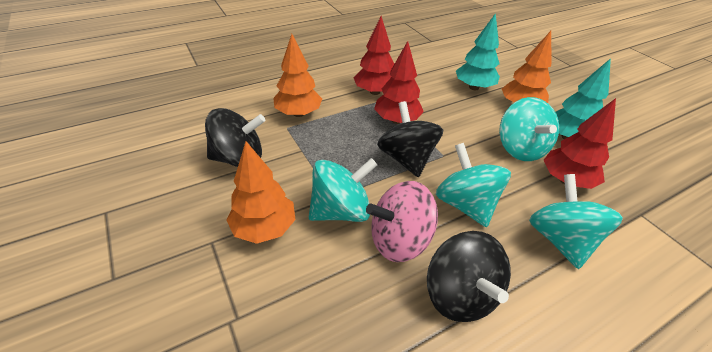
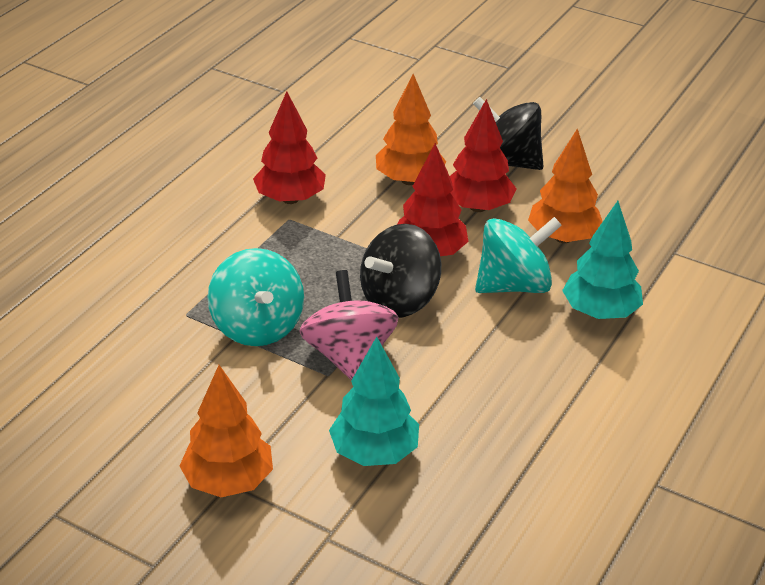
black spinning top: [205,108,266,167] [377,101,443,177] [427,231,511,322] = 3 -> [360,224,441,318] [473,97,543,170] = 2
turquoise spinning top: [309,158,377,222] [436,143,511,227] [499,97,559,161] [529,174,623,269] = 4 -> [208,248,304,346] [475,217,562,293] = 2

